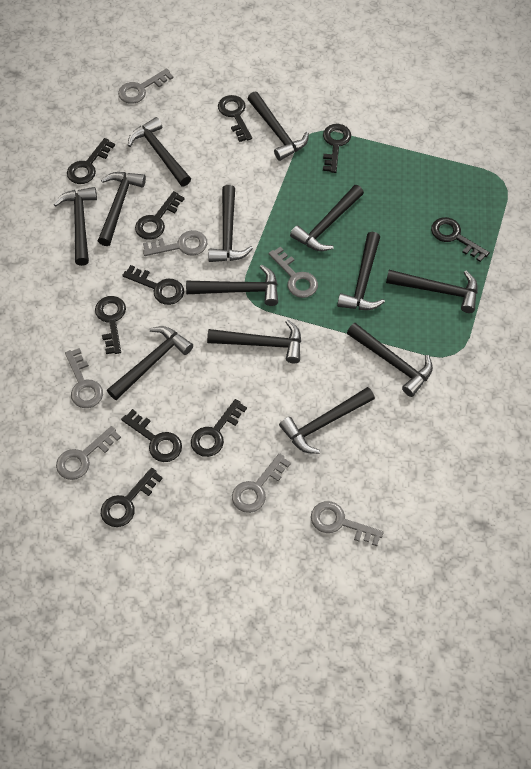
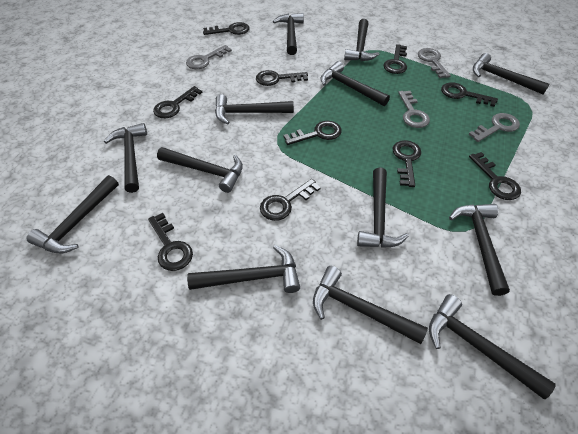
grey key: [56,426,121,480] [65,348,103,408] [118,68,174,104] [143,230,207,256] [232,453,291,513] [269,246,318,298] [311,501,384,546] = 7 -> [186,45,232,69] [398,91,430,128] [418,48,451,78] [468,113,520,142] = 4

